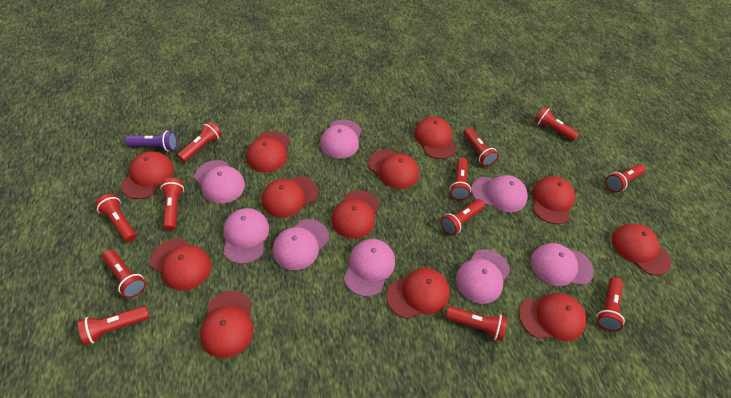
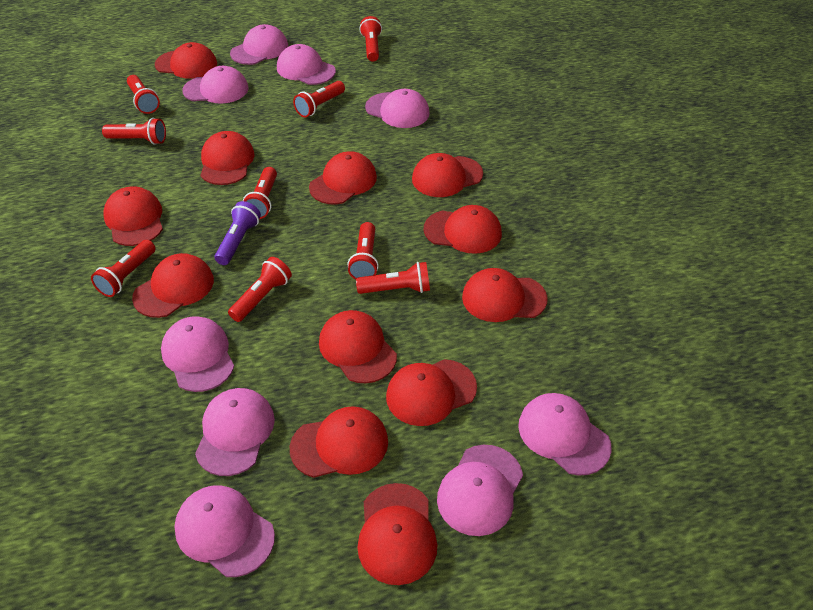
pink cap: [194,160,245,203] [223,208,269,264] [272,219,329,270] [320,119,362,159] [344,239,395,297] [456,249,510,304] [471,175,528,212] [531,243,594,286] = 8 -> [161,316,234,392] [174,485,275,577] [183,66,249,104] [195,388,275,476] [230,24,288,65] [277,44,336,85] [365,89,430,128] [437,445,523,536] [518,393,612,476] = 9
red flashlight: [78,306,149,345] [95,194,136,242] [103,250,146,298] [160,178,184,230] [177,121,222,162] [441,199,485,235] [446,306,508,341] [450,157,471,200] [464,128,499,166] [534,107,579,141] [597,277,625,331] [605,164,646,192] = 12 -> [91,240,156,297] [102,118,166,145] [127,75,160,114] [228,257,292,322] [243,167,277,219] [293,81,345,117] [347,222,379,280] [356,262,430,294] [360,16,382,62] = 9

